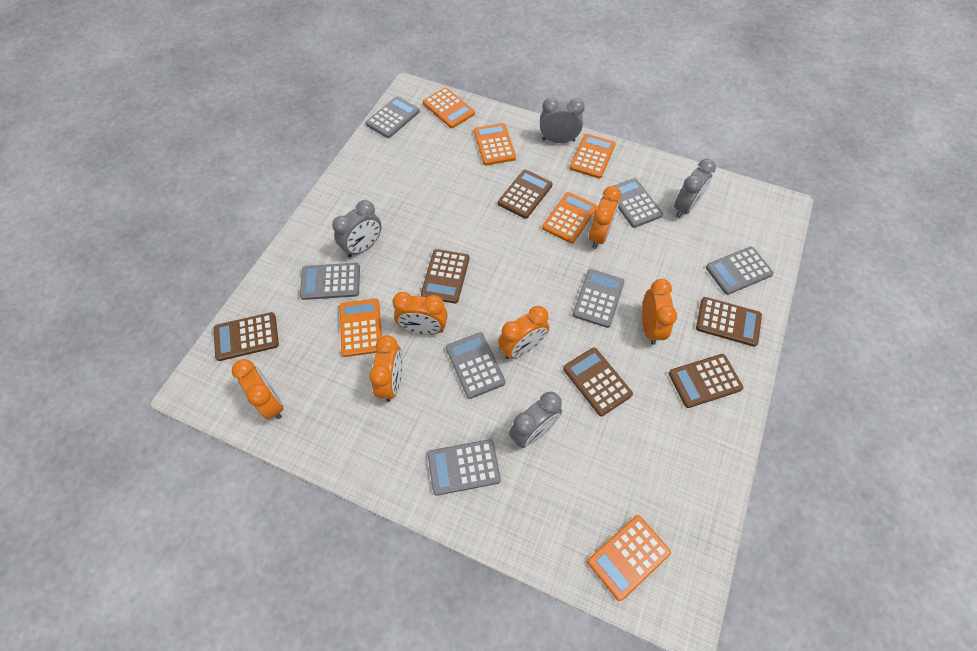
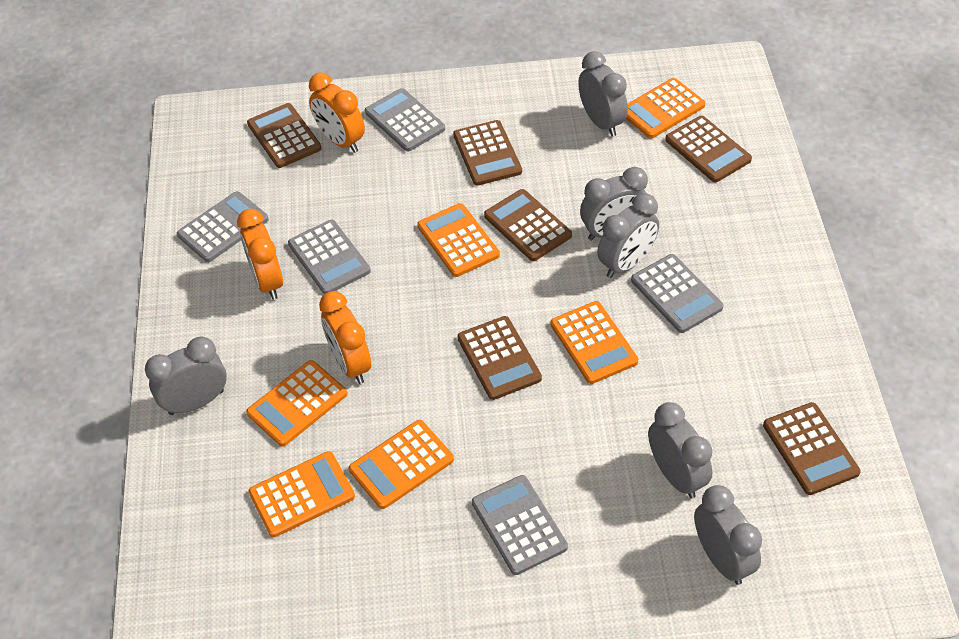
grey calculator: [300,263,360,300] [365,96,420,138] [427,439,501,496] [446,332,505,399] [573,269,625,328] [614,178,663,228] [706,247,774,295] = 7 -> [177,191,269,262] [288,220,371,294] [365,88,445,151] [472,475,568,575] [631,254,724,333] = 5
grey clock: [332,200,382,257] [509,392,562,448] [540,97,585,143] [674,159,716,218] = 4 -> [145,336,227,415] [578,51,628,137] [580,167,648,241] [597,193,659,278] [648,402,712,499] [694,485,762,585] = 6
orange clock: [232,359,284,419] [369,335,403,402] [393,292,448,335] [498,306,549,359] [589,186,621,249] [642,279,677,345] = 6 -> [237,209,283,300] [309,73,365,153] [319,291,371,384] = 3

